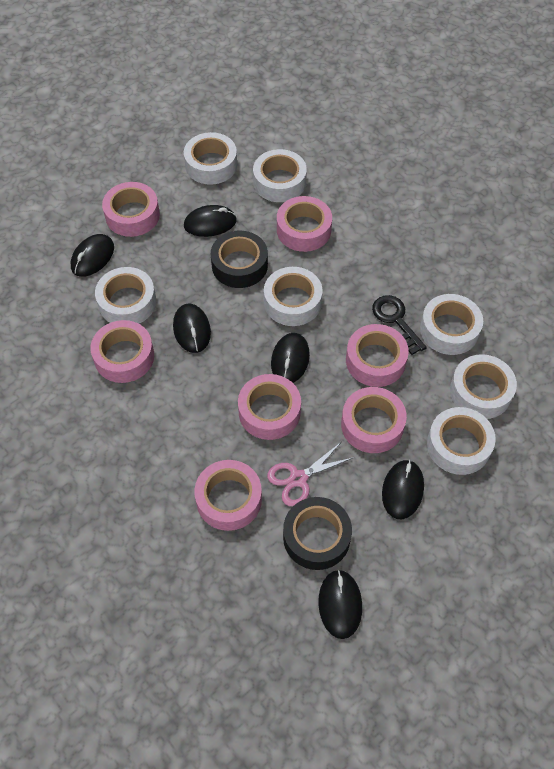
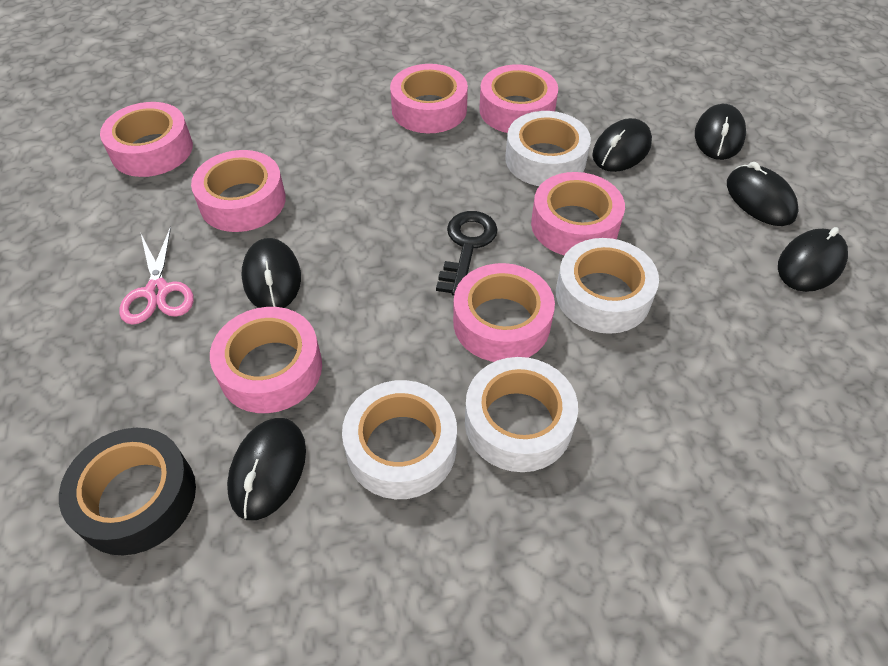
black tape: [211,231,268,288] [283,497,352,570] = 2 -> [59,428,196,556] = 1
white tape: [95,267,156,324] [184,132,237,185] [253,149,307,202] [264,267,322,326] [420,294,483,355] [427,407,496,475] [450,354,517,419] = 7 -> [342,380,457,499] [465,357,578,472] [505,111,591,186] [556,238,659,334] = 4

